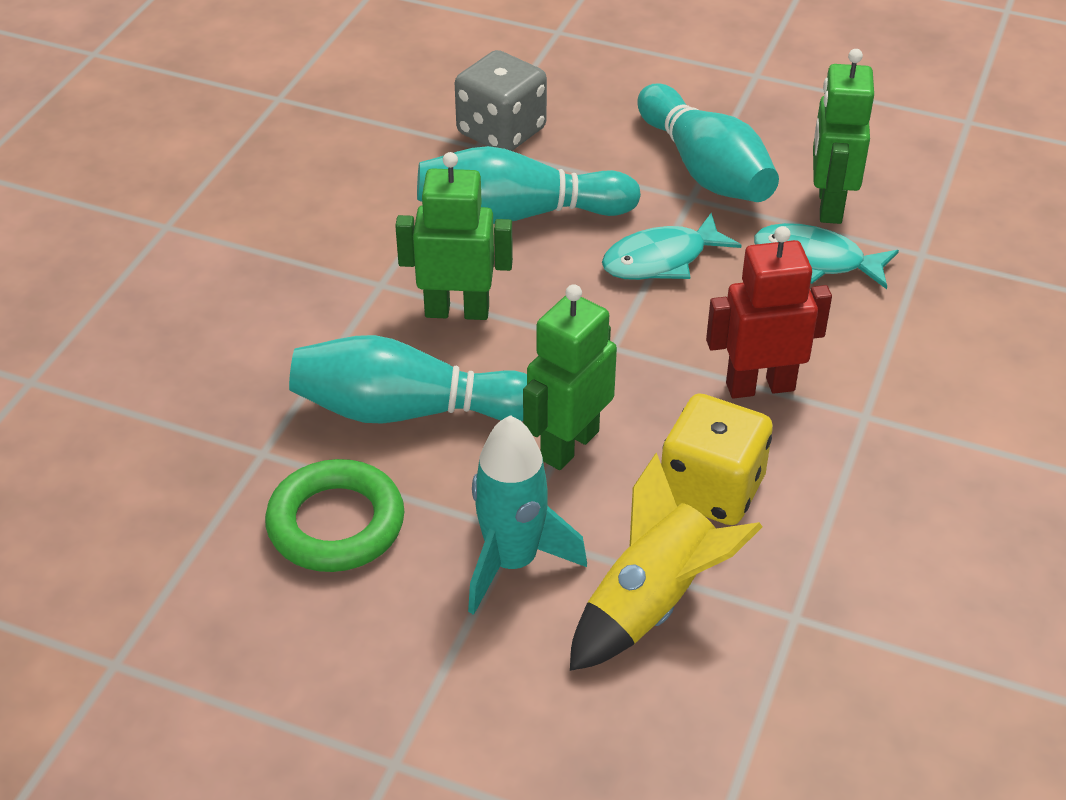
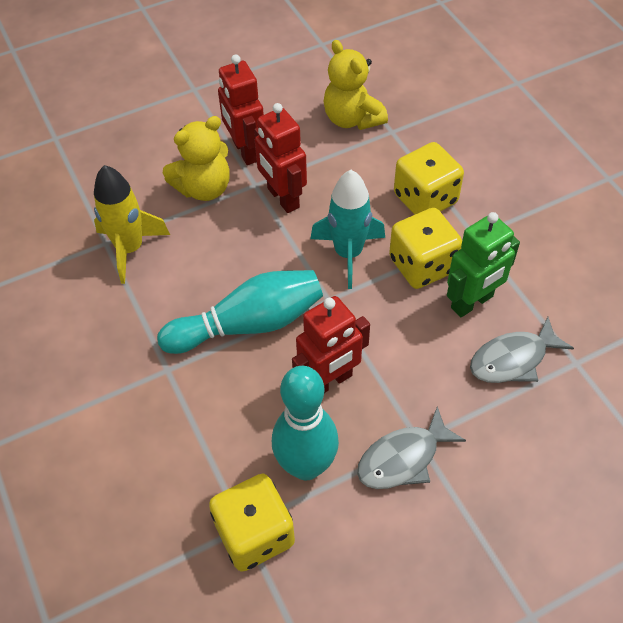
green ring: [265,459,405,572] = 1 -> none = 0
green robot: [395,152,513,320] [523,284,617,470] [813,49,874,224] = 3 -> [447,212,520,317] = 1
grey dice: [455,50,547,151] = 1 -> none = 0
grey fish: none = 0 -> [357,407,466,489] [470,317,574,383] = 2
red robot: [706,226,832,399] = 1 -> [218,54,264,165] [254,103,307,213] [292,296,370,393] = 3
turquoise bowling pin: [289,335,527,424] [417,146,641,224] [637,83,779,202] = 3 -> [157,270,323,354] [272,366,339,480] = 2
turquoise fish: [602,213,742,280] [754,223,899,289] = 2 -> none = 0
yellow dice: [661,394,773,525] = 1 -> [209,474,295,572] [389,208,462,289] [394,142,464,215] = 3
yellow teddy bear: none = 0 -> [163,116,230,201] [324,40,388,130] = 2

